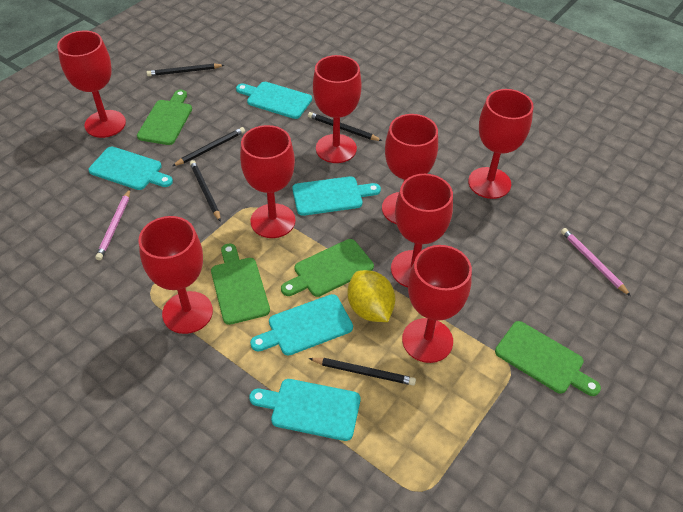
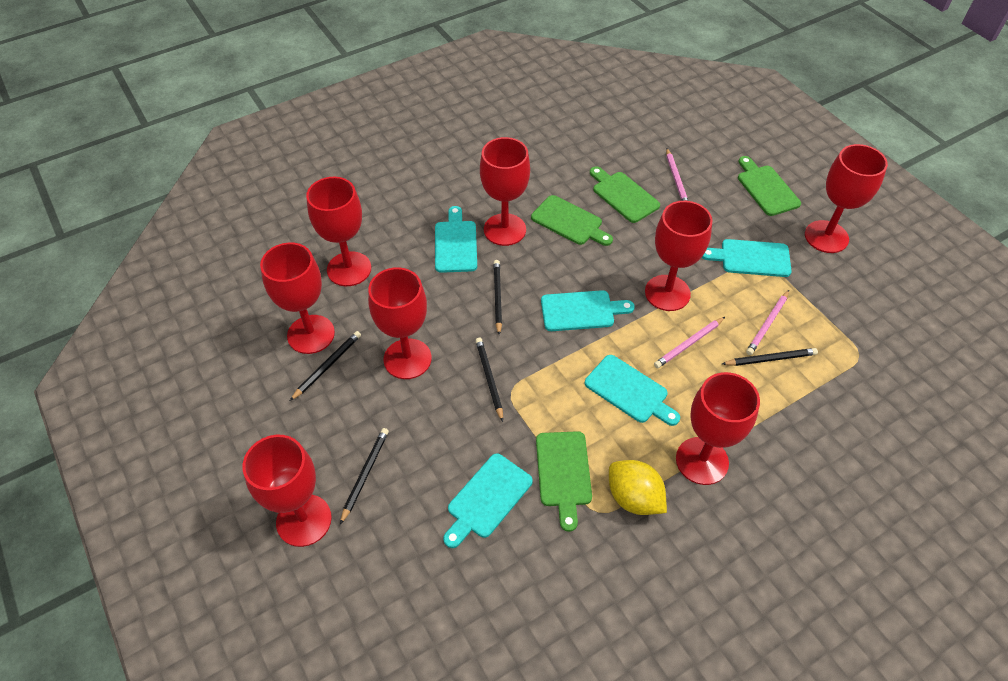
pink pencil: [95,189,130,260] [561,228,631,296] = 2 -> [654,317,725,368] [666,148,688,201] [746,290,789,355] = 3

